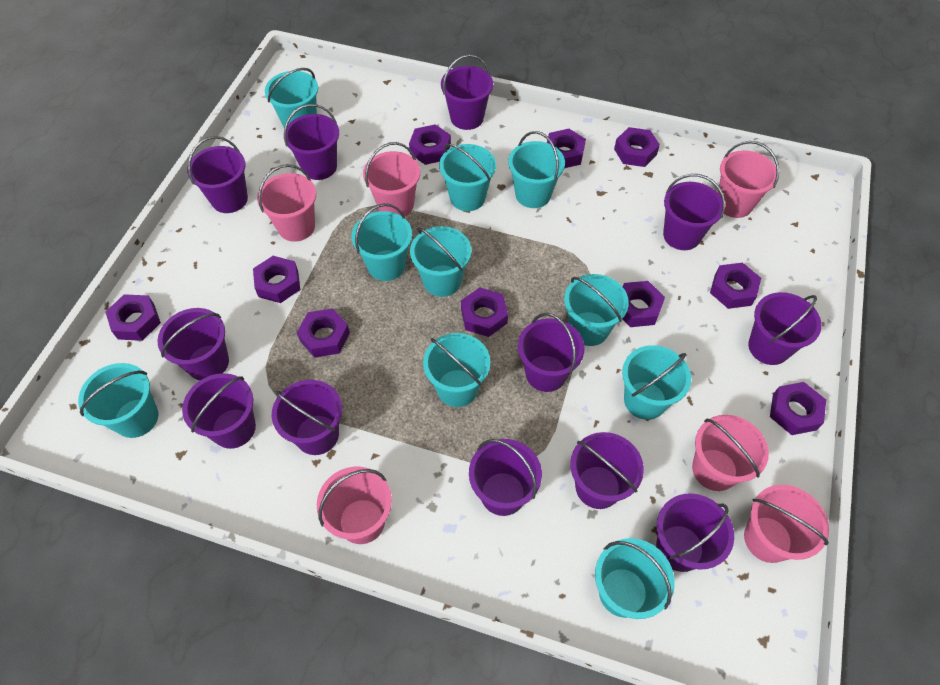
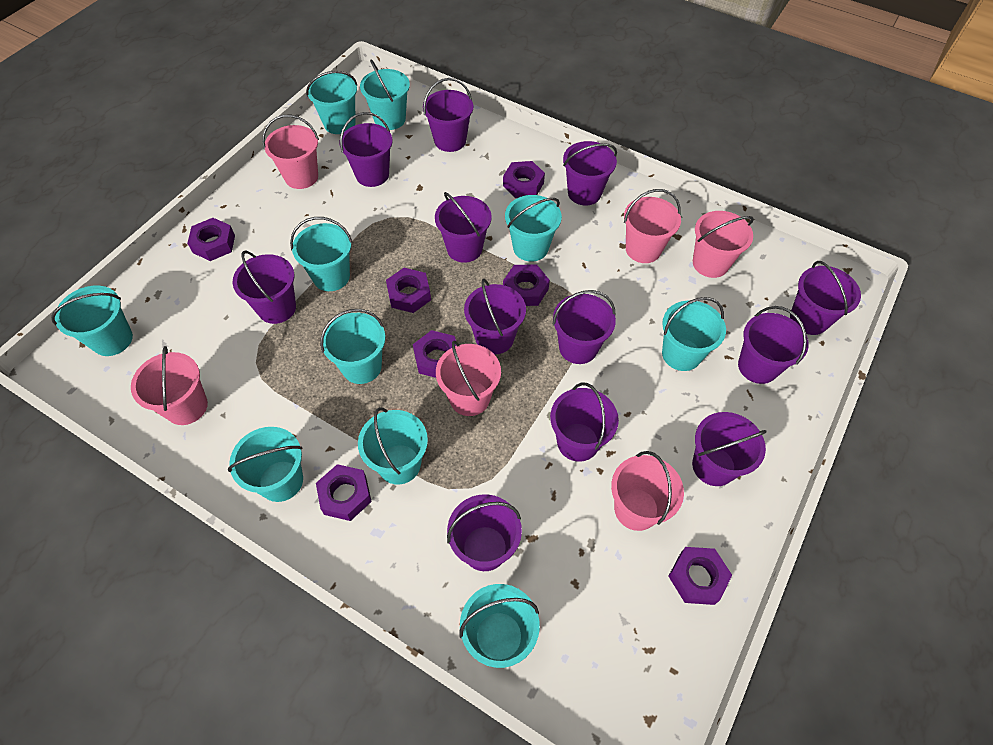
purple nut: [106,294,161,341] [253,256,300,303] [297,308,350,358] [409,124,451,165] [461,287,508,337] [547,129,586,168] [614,127,660,167] [623,281,665,327] [710,263,761,309] [770,382,826,435] = 10 -> [187,218,235,261] [316,464,372,521] [386,268,431,313] [413,330,457,378] [503,161,545,198] [503,265,550,306] [668,547,732,605] = 7

